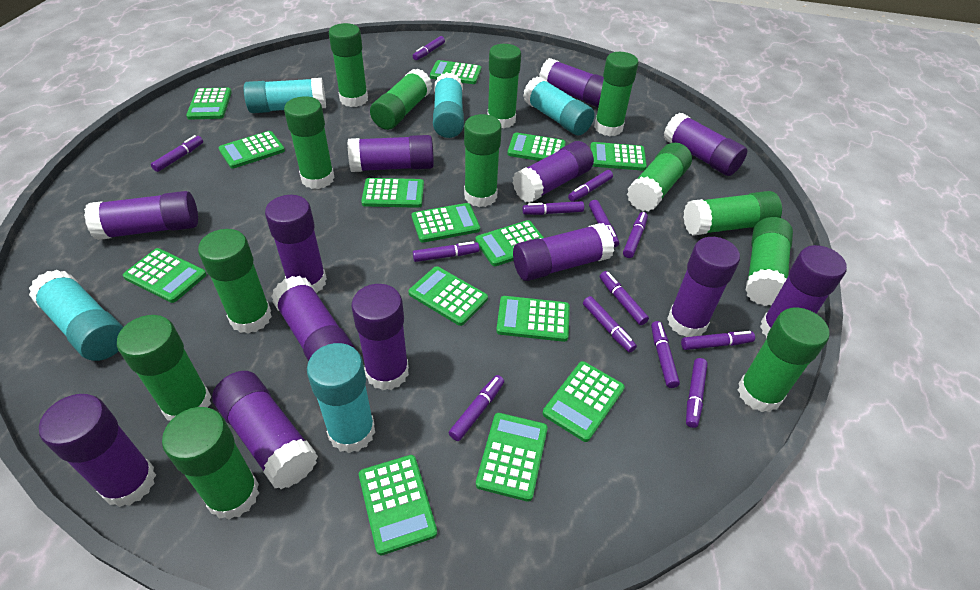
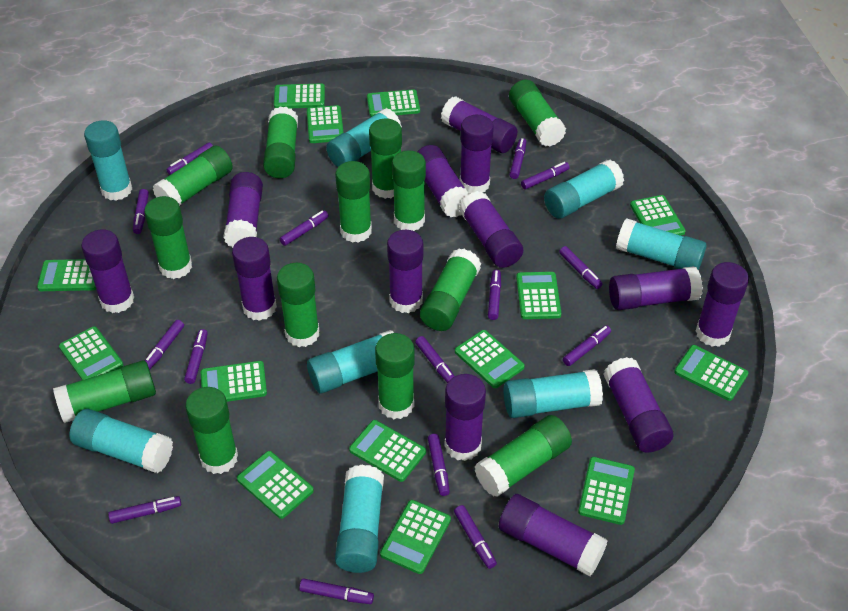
purple marker: [151,135,203,172] [413,36,445,60] [413,241,479,262] [449,375,504,441] [522,201,584,215] [568,170,613,202] [583,296,637,353] [589,200,619,247] [600,271,649,325] [623,212,648,258] [651,321,680,388] [681,331,755,350] [686,358,708,428] = 13 -> [108,496,181,524] [133,189,149,234] [145,320,184,370] [166,142,213,175] [184,329,208,384] [280,210,328,246] [299,578,374,604] [415,336,455,383] [428,434,450,496] [454,505,497,569] [488,270,501,320] [510,138,526,179] [521,162,570,189] [559,246,602,289] [563,325,611,366] = 15
turquoise glue stick: [29,270,123,361] [244,78,326,113] [307,343,375,453] [433,72,464,138] [523,76,595,135] = 5 -> [69,409,173,474] [84,120,132,201] [307,330,394,393] [326,108,402,167] [335,464,384,573] [504,369,603,418] [544,159,624,219] [616,218,706,270] = 8

